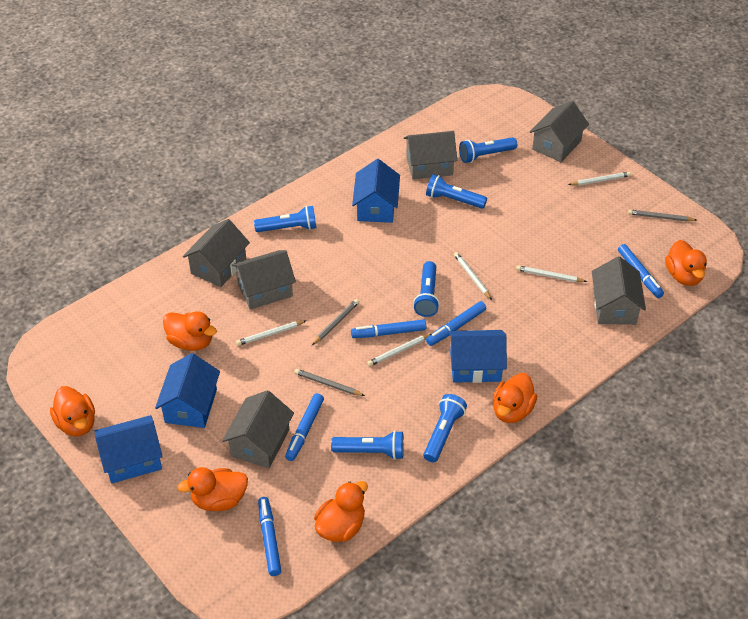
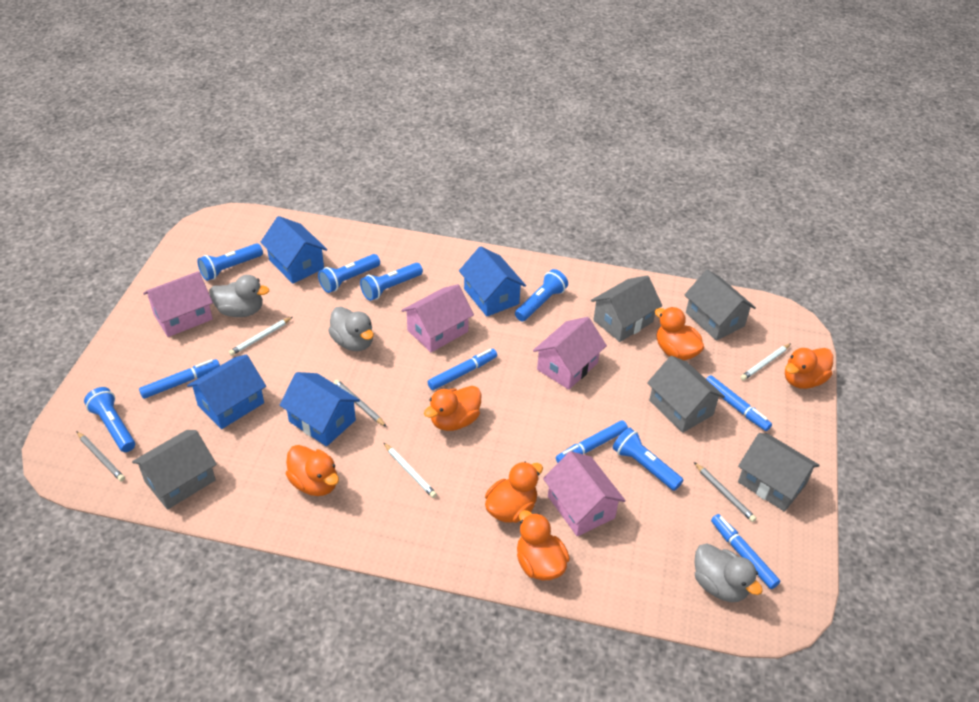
grey duck: none = 0 -> [209,275,269,317] [328,307,374,351] [694,543,763,602] = 3
grey house: [183,219,250,287] [222,390,294,468] [232,250,296,309] [404,131,457,179] [530,101,589,162] [592,256,646,325] = 6 -> [132,430,217,510] [591,275,662,342] [647,356,725,433] [684,270,756,341] [738,433,820,512] = 5
pink house: none = 0 -> [143,271,213,337] [401,284,474,352] [533,317,607,390] [543,451,626,536] = 4
white pencil: [236,321,306,346] [367,334,431,366] [454,252,492,300] [516,265,587,282] [568,172,631,186] = 5 -> [229,317,293,356] [383,442,437,498] [740,343,791,380] = 3

